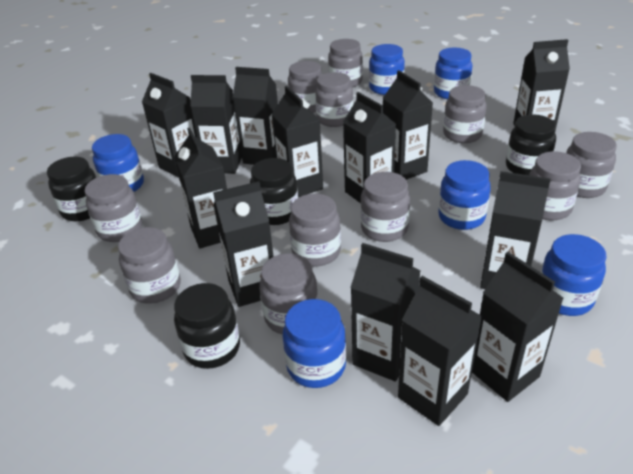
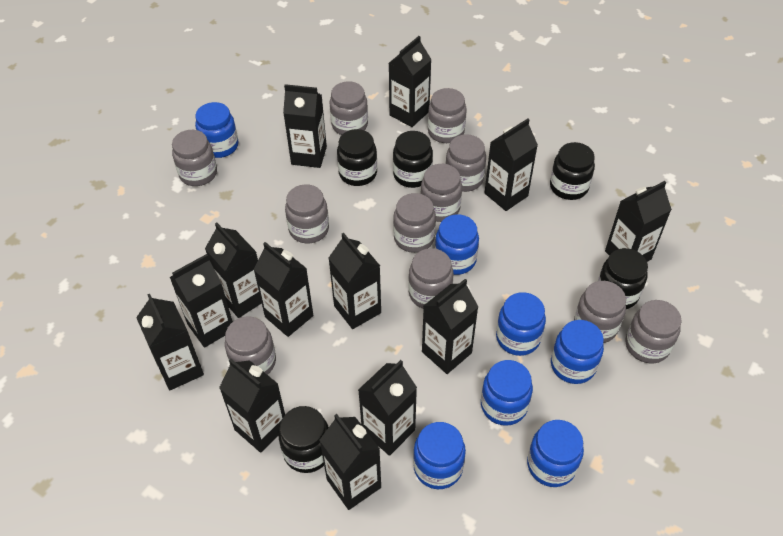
black jar: [47,157,96,221] [174,283,240,369] [250,158,298,225] [506,114,556,175] = 4 -> [278,406,329,473] [337,129,377,186] [393,131,433,188] [550,142,595,200] [598,248,648,309] = 5
blue jar: [92,134,144,192] [283,299,346,388] [369,44,405,95] [434,47,472,99] [438,160,491,230] [541,234,607,316] = 6 -> [195,102,238,158] [413,422,466,489] [435,214,479,275] [481,360,533,426] [496,292,546,356] [527,420,584,487] [551,320,604,384] = 7

